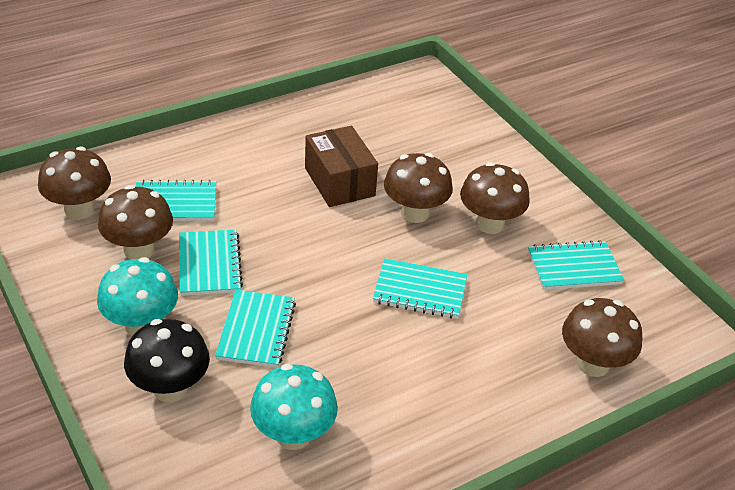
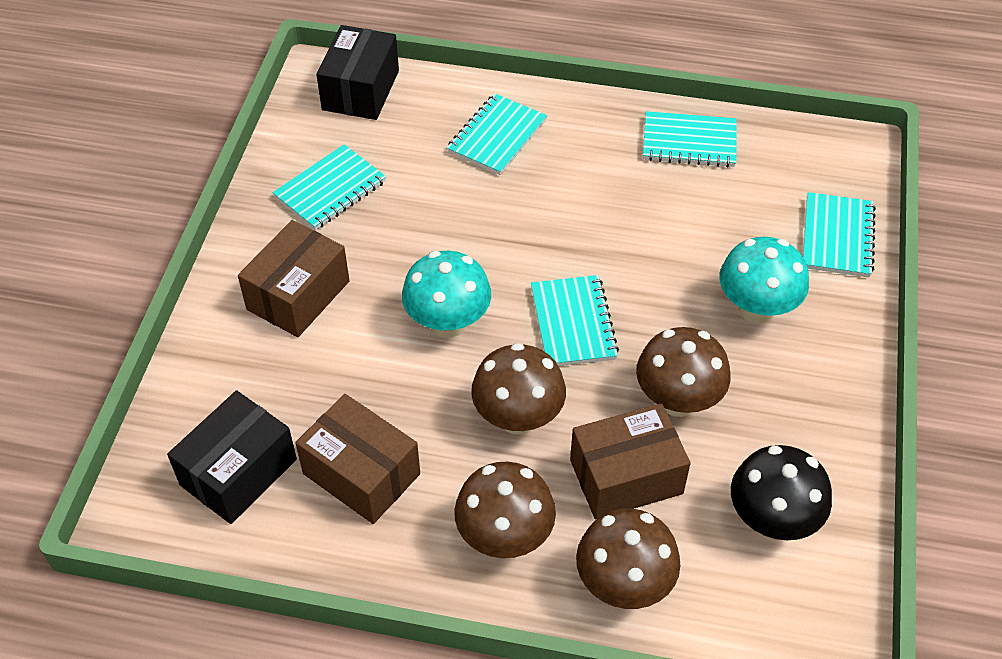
black box: none = 0 -> [167,390,297,524] [316,25,399,120] = 2
brown box: [305,126,378,207] = 1 -> [238,220,350,337] [295,394,420,524] [570,403,691,520] = 3
brown mushroom: [38,147,111,220] [98,185,173,259] [384,153,453,223] [460,162,530,234] [562,298,642,377] = 5 -> [454,462,556,558] [471,343,566,435] [576,509,681,609] [636,327,730,417] = 4

